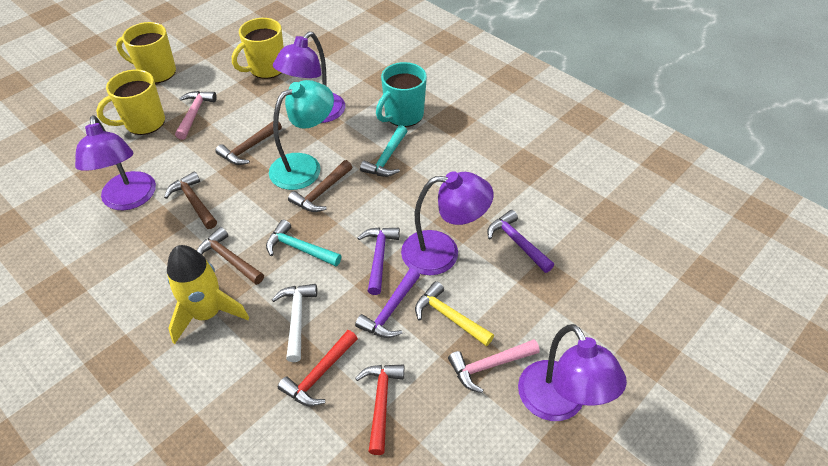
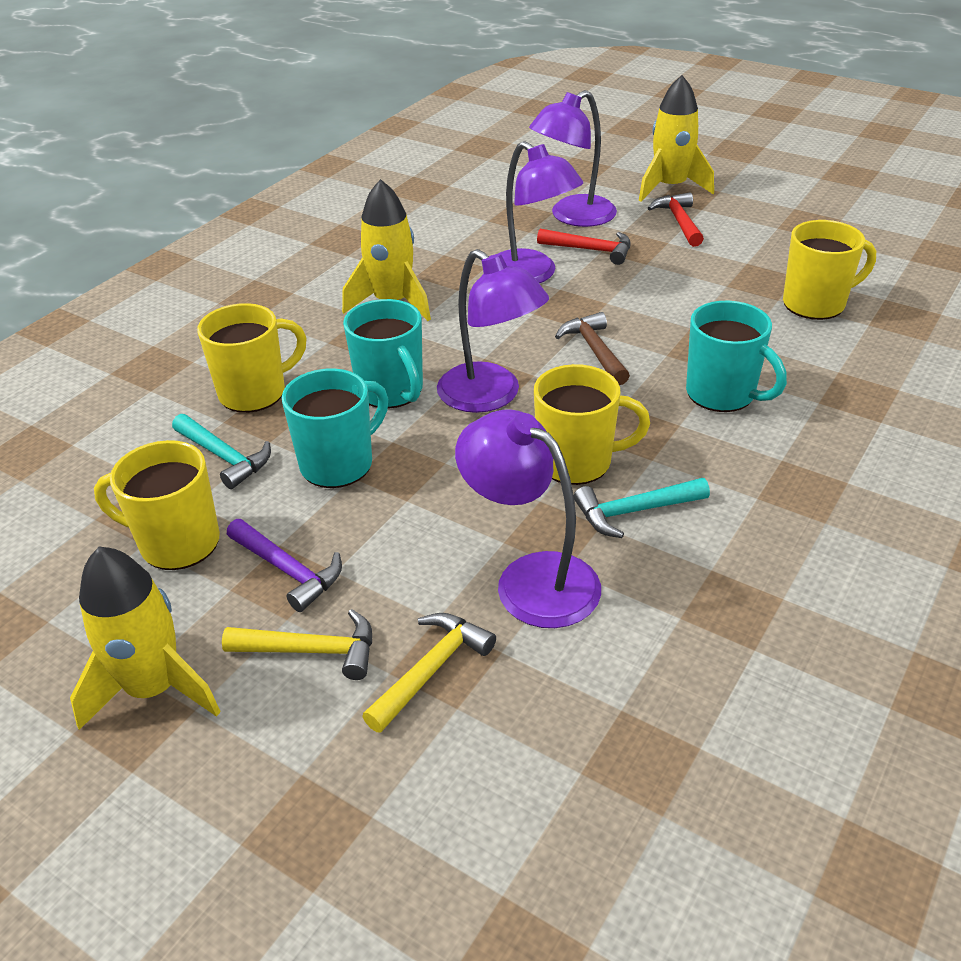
brown hammer: [164,171,217,229] [197,227,264,285] [215,121,282,165] [288,160,352,212] = 4 -> [555,312,630,385] = 1
pink hammer: [175,91,217,140] [448,339,540,393] = 2 -> none = 0
purple hammer: [355,269,420,338] [357,227,400,295] [487,210,554,273] = 3 -> [227,519,342,612] = 1
turquoise lamp: [269,80,334,190] = 1 -> none = 0
turquoise mug: [376,62,427,127] = 1 -> [282,368,388,488] [343,299,423,409] [686,301,787,412] = 3
white hammer: [271,284,317,362] = 1 -> none = 0
yellow hammer: [415,281,494,346] = 1 -> [222,609,372,680] [362,613,496,733] = 2
yellow mug: [96,70,165,135] [116,22,176,83] [232,18,284,79] = 3 -> [94,440,220,570] [197,303,307,413] [534,364,650,485] [783,220,876,320] = 4
yellow rocket: [167,245,249,344] = 1 -> [70,547,221,730] [342,179,431,321] [639,75,714,201] = 3

